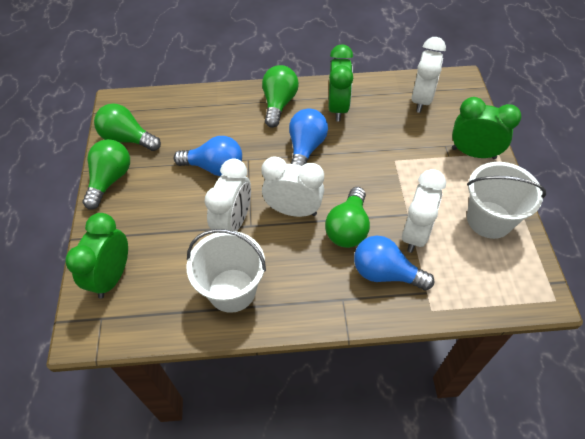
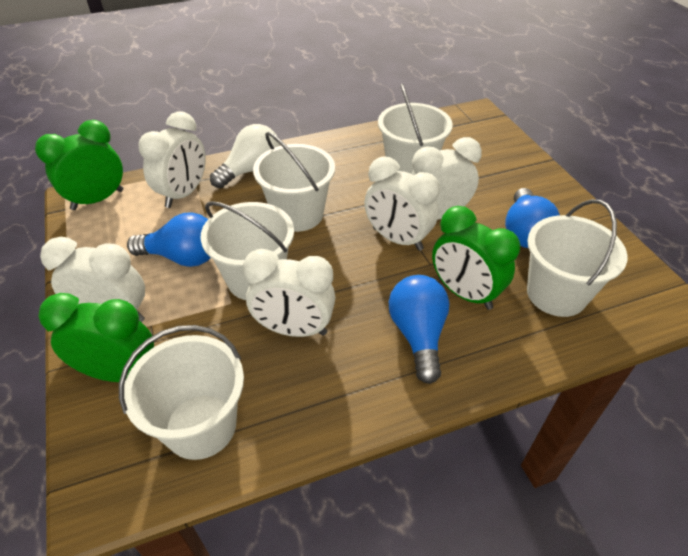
green light bulb: [82,139,130,210] [94,103,161,151] [262,65,299,128] [325,187,370,248] = 4 -> none = 0
white bucket: [187,229,266,313] [467,162,546,239] = 2 -> [119,325,244,460] [200,201,294,300] [253,132,335,232] [378,84,453,174] [527,199,627,317] = 5
white clock: [204,159,251,231] [261,157,324,217] [402,169,446,253] [411,37,446,113] = 4 -> [40,237,145,322] [139,111,206,208] [243,249,335,337] [364,156,440,251] [411,137,482,220] = 5
white light bulb: none = 0 -> [210,124,280,188] = 1

